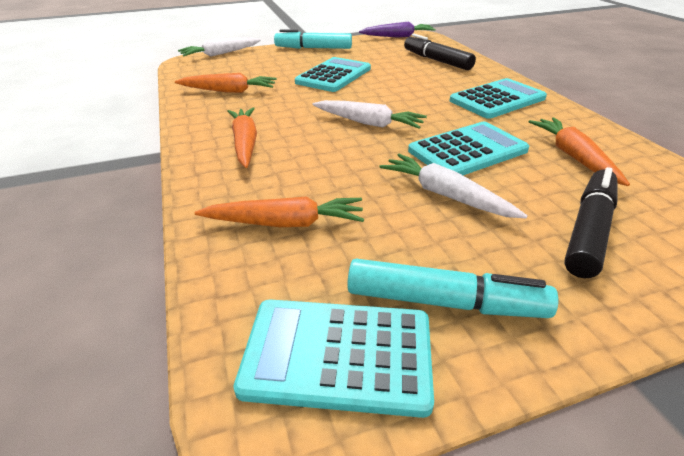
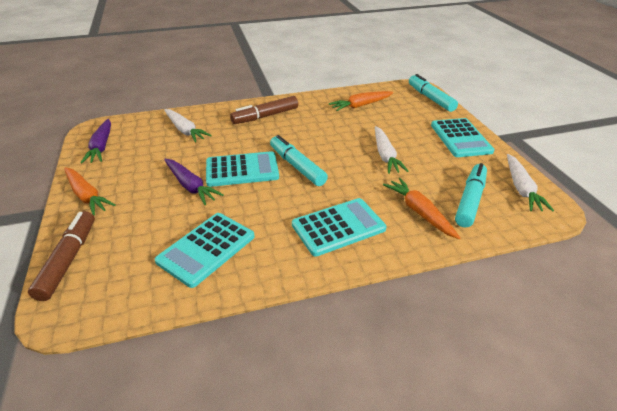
black marker: [404,34,476,70] [564,167,617,278] = 2 -> none = 0
brown marker: none = 0 -> [28,211,95,301] [230,96,298,124] = 2
orange carrot: [175,73,277,93] [195,196,364,227] [227,107,257,168] [528,118,630,186] = 4 -> [64,167,116,216] [329,91,393,111] [383,178,460,239] = 3
purple carrot: [359,22,435,37] = 1 -> [80,119,111,164] [164,159,224,205] = 2
turquoise marker: [274,29,352,49] [347,259,558,318] = 2 -> [270,135,328,186] [409,74,458,112] [455,163,487,228] = 3

